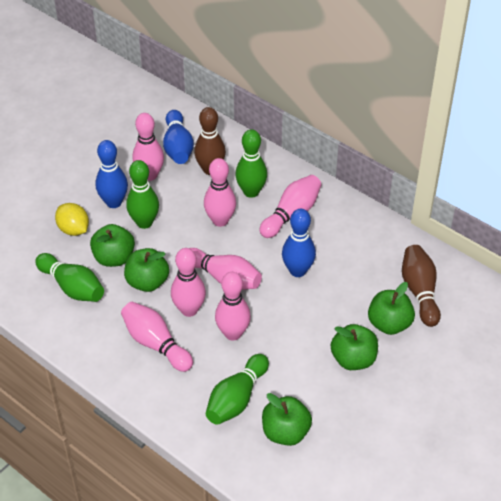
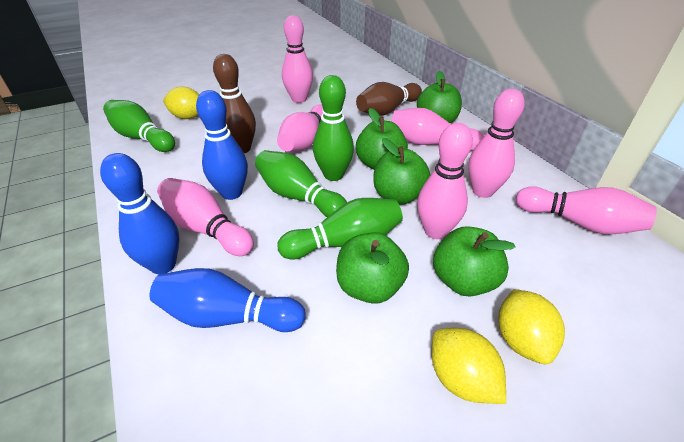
yellow lemon: [55,203,89,236] = 1 -> [163,87,199,119] [432,328,506,404] [498,289,565,364] = 3

